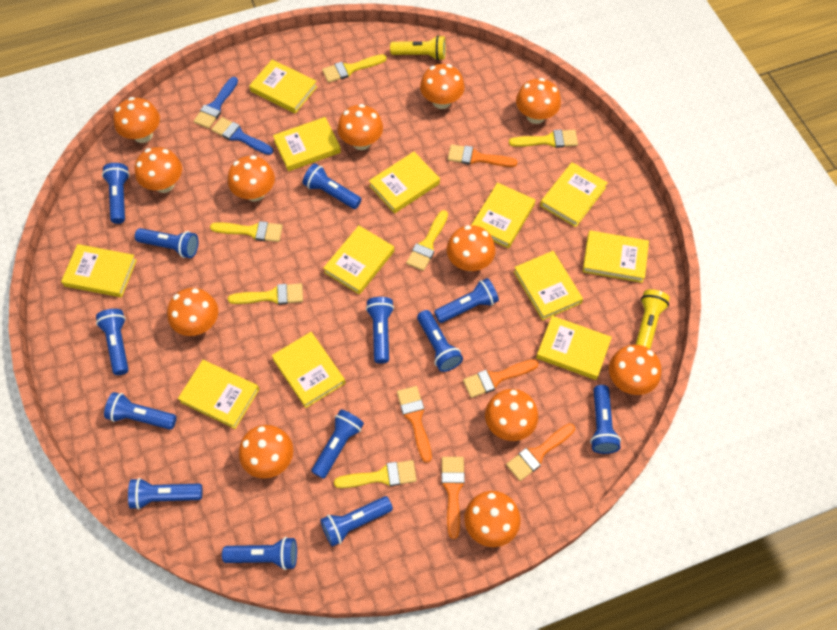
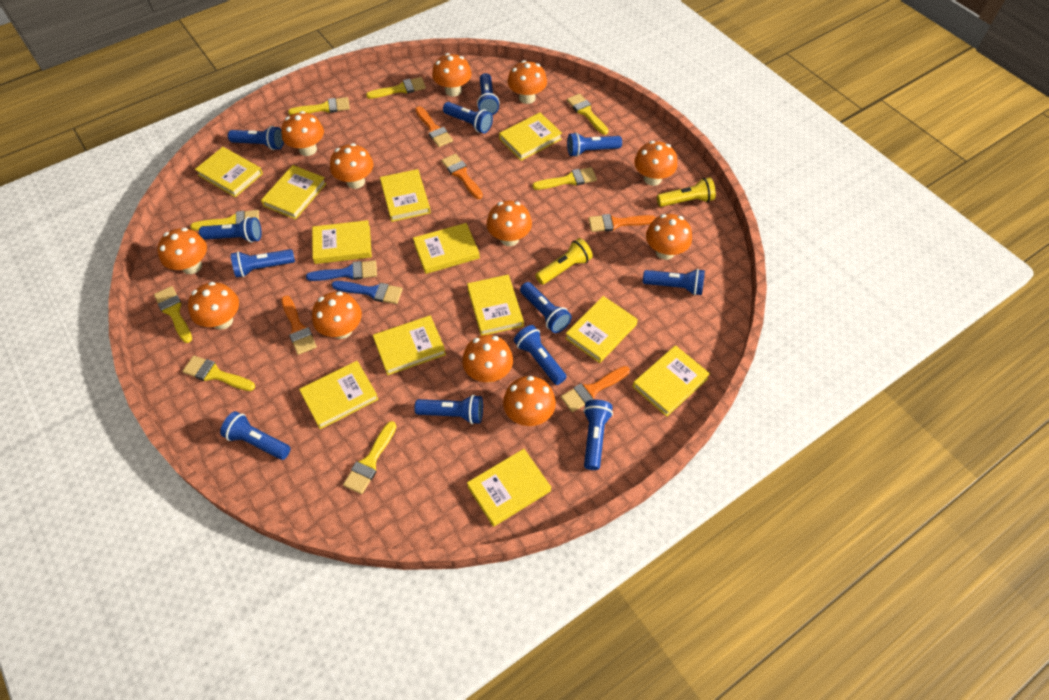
blue flashlight: [96,309,129,375] [102,163,130,224] [104,392,177,430] [128,478,202,510] [135,228,199,258] [222,537,297,570] [303,164,362,209] [311,409,364,479] [320,496,393,547] [366,297,394,364] [417,310,463,372] [434,278,499,323] [590,385,621,454] = 13 -> [199,217,262,243] [220,411,291,460] [228,126,284,150] [231,249,295,278] [414,395,483,424] [443,102,493,133] [477,73,500,115] [514,325,567,385] [520,282,572,333] [567,132,622,157] [583,400,613,470] [643,269,705,295] = 12
yellow brush: [210,221,283,242] [228,283,303,305] [322,54,386,83] [334,460,417,488] [406,210,448,271] [509,130,578,148] = 6 -> [154,286,192,343] [182,356,255,391] [190,210,259,231] [288,97,350,115] [343,421,397,494] [366,77,426,99] [532,167,597,190] [567,94,608,135] = 8

